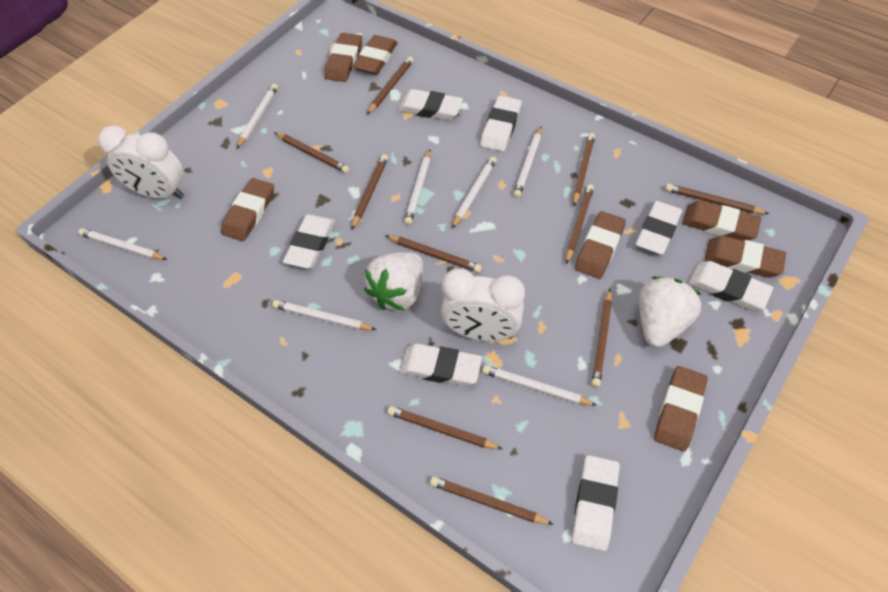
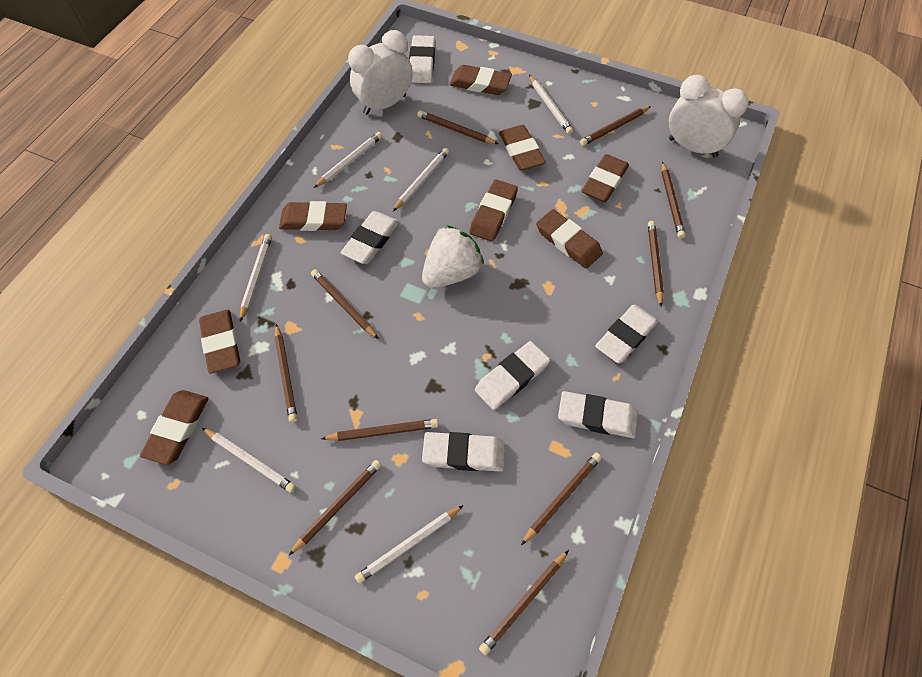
brown eraser: [221,178,274,241] [324,33,362,82] [353,35,398,75] [575,211,626,279] [654,366,708,451] [682,200,761,241] [705,236,786,278] = 7 -> [140,390,208,465] [199,309,240,374] [279,201,347,231] [450,65,512,95] [469,179,518,242] [499,125,546,171] [536,209,603,269] [582,154,629,202] = 8
white eraser: [283,214,335,269] [398,89,463,120] [400,344,482,386] [480,96,522,152] [572,455,620,551] [636,201,682,255] [689,261,773,310] = 7 -> [340,211,399,264] [409,35,435,83] [422,432,505,472] [475,341,550,410] [558,391,638,438] [595,305,658,364] = 6
white pencil: [78,228,168,260] [237,84,278,149] [272,300,377,330] [404,149,431,225] [452,156,497,229] [482,365,597,406] [514,127,542,198] = 7 -> [202,428,296,493] [240,234,272,322] [314,132,382,188] [355,505,464,583] [393,148,449,211] [529,75,573,134] = 6
white strawberry: [364,252,423,311] [639,276,702,348] = 2 -> [422,225,484,288] = 1

